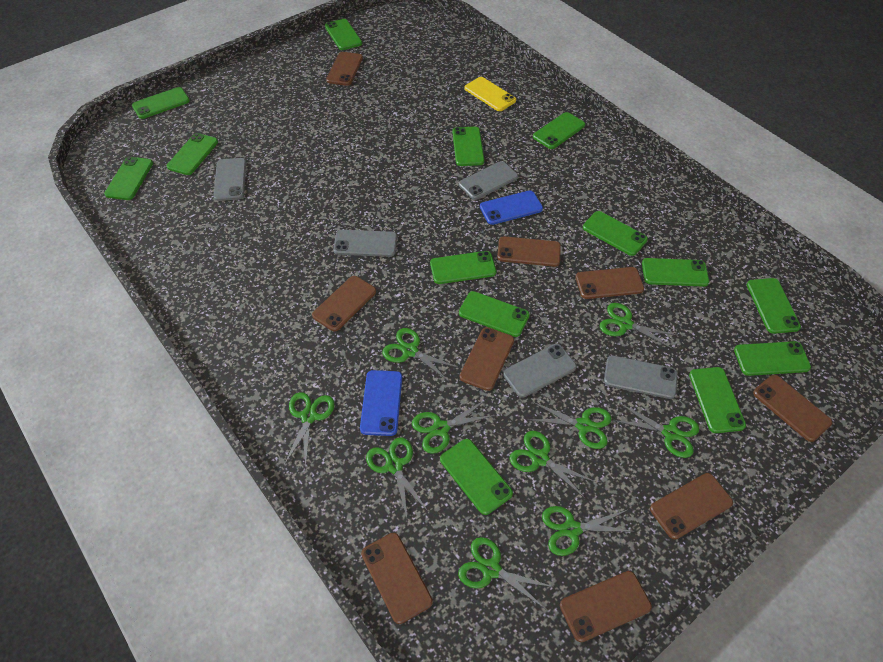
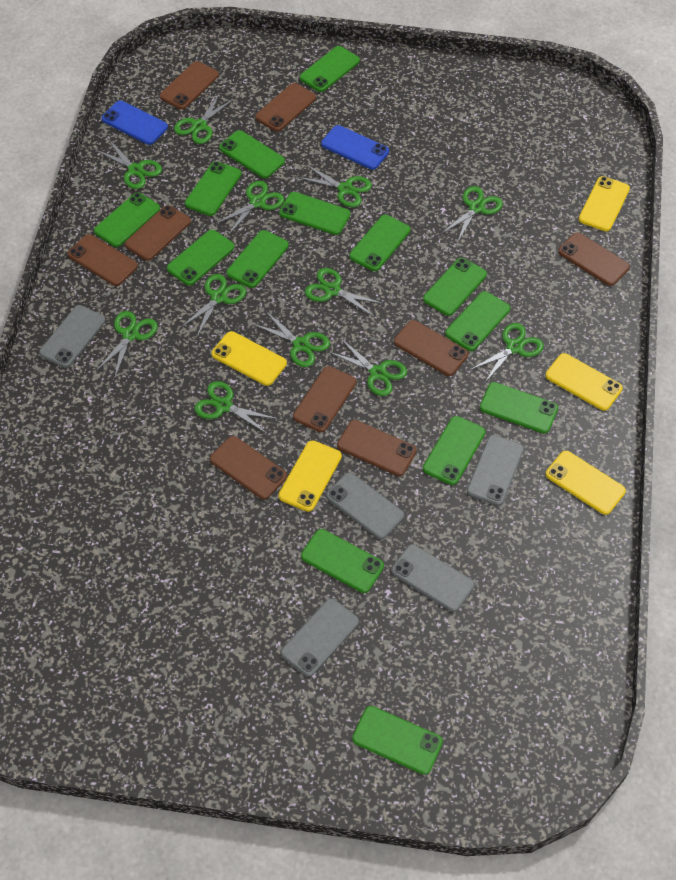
green scissors: [284,392,334,468] [366,437,428,518] [382,328,460,381] [412,399,496,454] [458,537,553,609] [509,431,596,498] [528,402,611,449] [542,506,635,556] [599,303,677,349] [613,403,699,458] = 10 -> [96,140,162,189] [96,311,158,377] [174,92,234,144] [180,274,246,337] [194,381,278,434] [215,181,284,235] [253,310,330,367] [297,164,372,208] [305,268,384,317] [329,338,407,396] [441,186,503,243] [470,323,544,382] = 12
yellow phone: [465,77,516,111] = 1 -> [212,331,287,386] [278,440,342,512] [546,353,623,411] [546,451,626,515] [579,176,630,231] = 5

